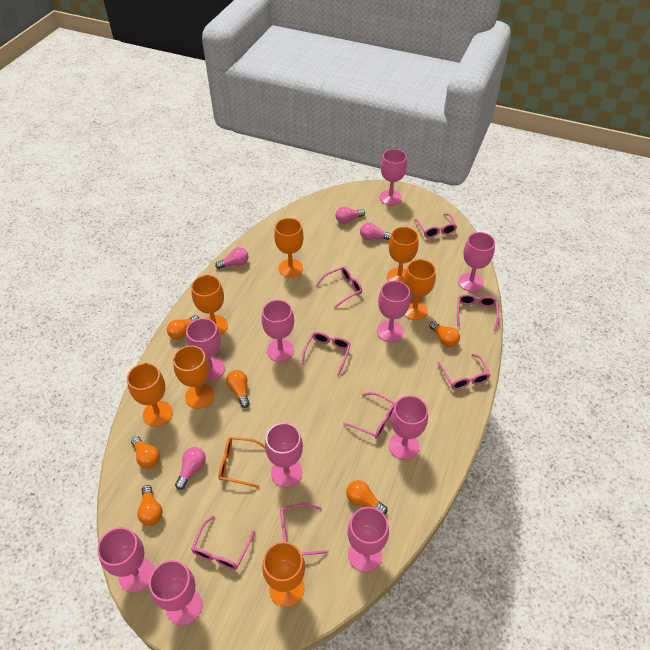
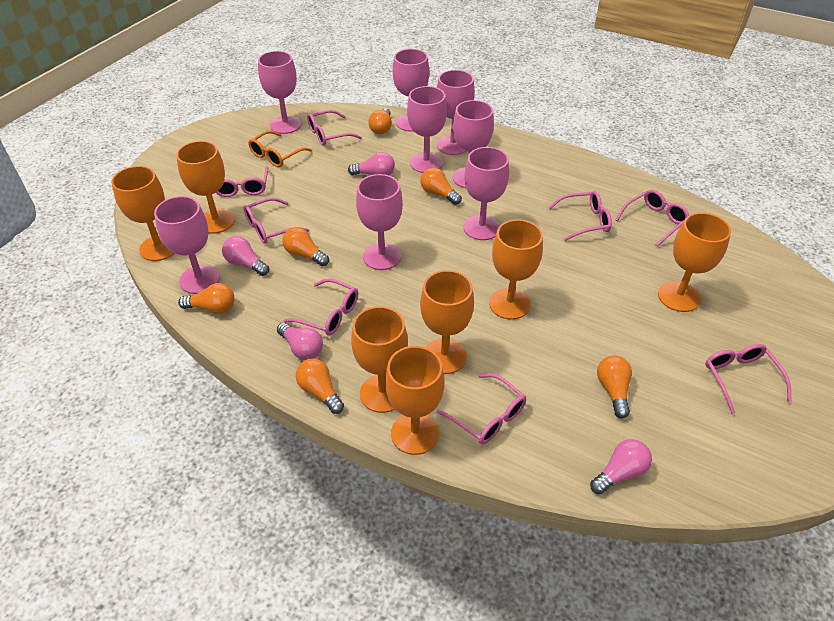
pink goblet: [97,527,154,593] [149,560,202,626] [186,318,225,381] [262,300,294,362] [265,423,303,488] [347,507,389,572] [377,281,410,342] [379,149,407,205] [389,396,428,460] [458,232,495,292] = 10 -> [154,196,220,294] [258,51,301,134] [356,174,403,270] [393,49,429,132] [407,86,447,173] [437,70,475,155] [453,100,494,188] [463,147,509,240] = 8

